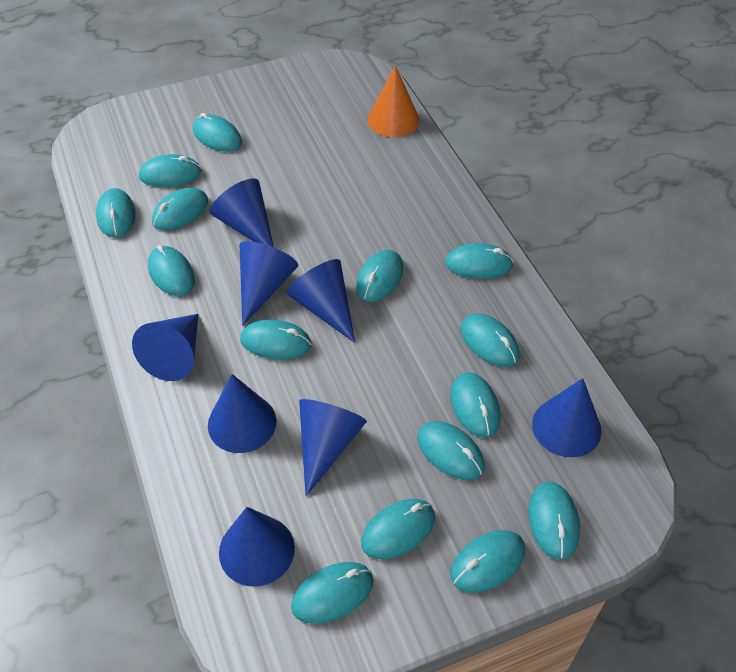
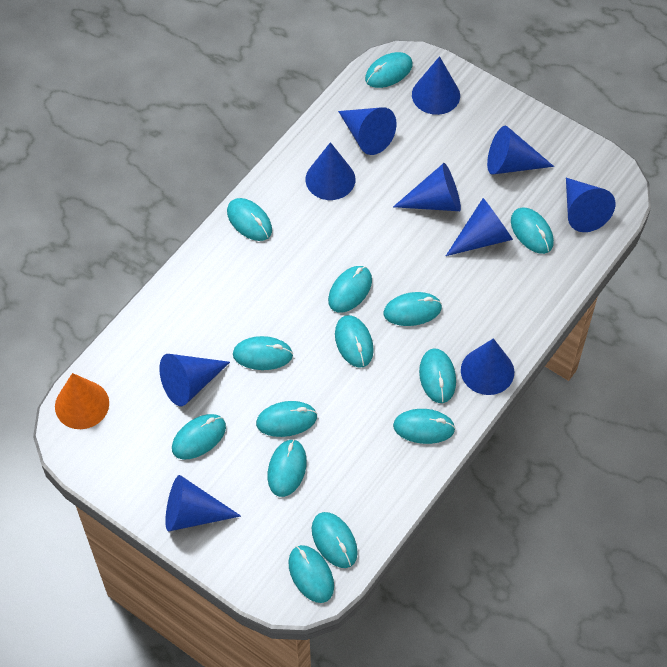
blue cone: [132,314,198,381] [208,374,277,453] [210,178,274,247] [219,507,295,586] [239,241,298,326] [286,259,355,343] [299,399,367,496] [532,378,602,457] = 8 -> [160,354,230,406] [165,475,241,531] [306,142,355,200] [338,107,397,155] [393,163,461,211] [412,56,460,115] [446,198,513,256] [461,338,514,395] [487,126,554,175] [566,178,615,232] = 10
turquoise mouse: [96,188,135,238] [139,154,202,187] [148,245,195,296] [152,188,208,231] [193,113,242,152] [240,319,311,360] [291,562,373,624] [356,250,403,302] [361,499,435,559] [417,421,485,480] [445,243,514,279] [450,372,501,438] [450,530,525,593] [461,314,520,367] [528,481,580,560] = 15 -> [172,414,226,459] [227,198,272,241] [233,336,293,370] [256,401,317,437] [267,439,307,497] [288,545,334,603] [312,512,358,568] [328,266,372,312] [335,315,374,368] [365,52,413,88] [384,292,442,326] [393,409,455,444] [419,348,456,403] [511,208,554,254] = 14

